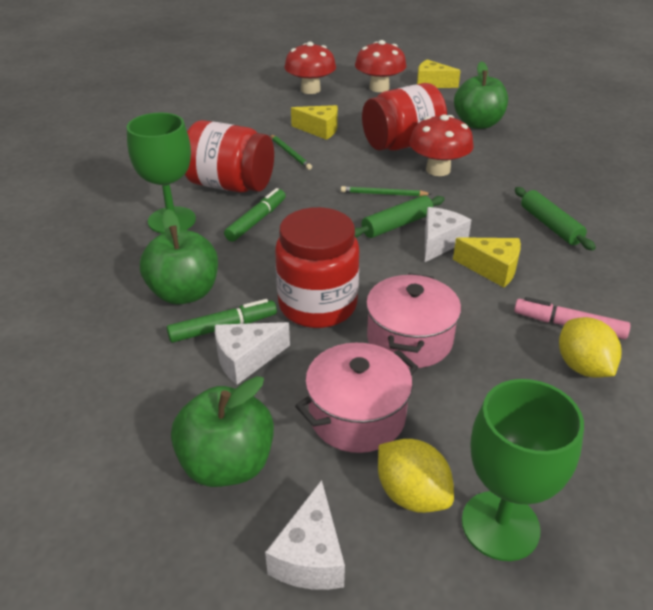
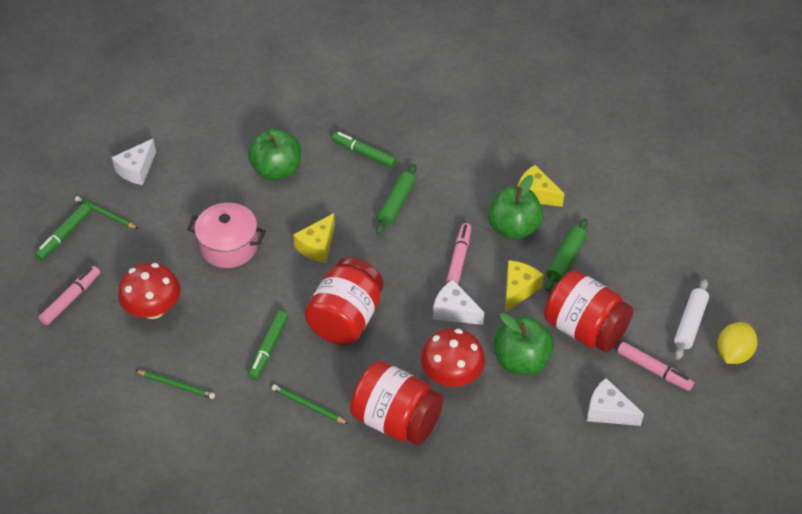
green goblet: [127,112,196,233] [462,379,584,561] = 2 -> none = 0
green marker: [167,299,277,343] [224,188,286,242] = 2 -> [35,203,91,260] [248,311,288,380] [332,132,397,168] = 3
green pencil: [270,134,312,170] [341,186,431,196] = 2 -> [75,196,138,229] [135,370,215,399] [272,384,348,424] = 3
pink marker: [514,297,630,339] = 1 -> [39,266,100,325] [446,223,471,284] [617,342,694,391] = 3
pink pot: [295,343,418,453] [366,273,461,368] = 2 -> [187,203,266,268] = 1
red mushroom: [284,42,336,94] [355,40,406,92] [409,114,474,176] = 3 -> [118,263,181,319] [421,328,485,387] = 2
white rolling pin: none = 0 -> [674,279,709,360] = 1
yellow lemon: [378,439,454,513] [559,317,622,378] = 2 -> [717,322,757,364] = 1

